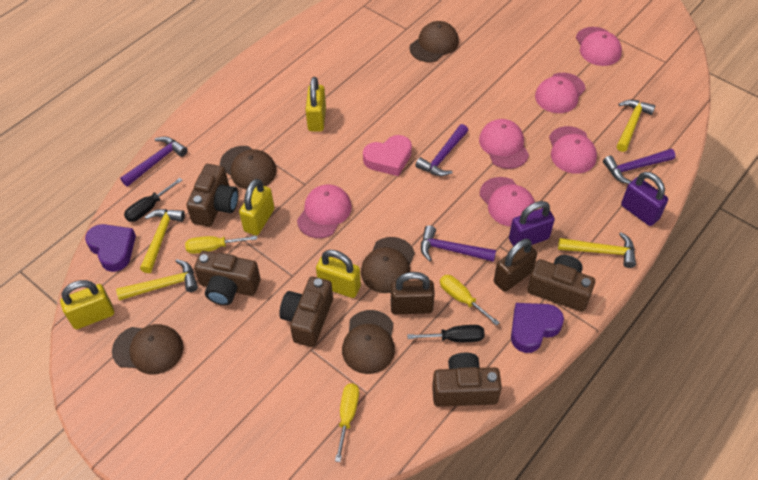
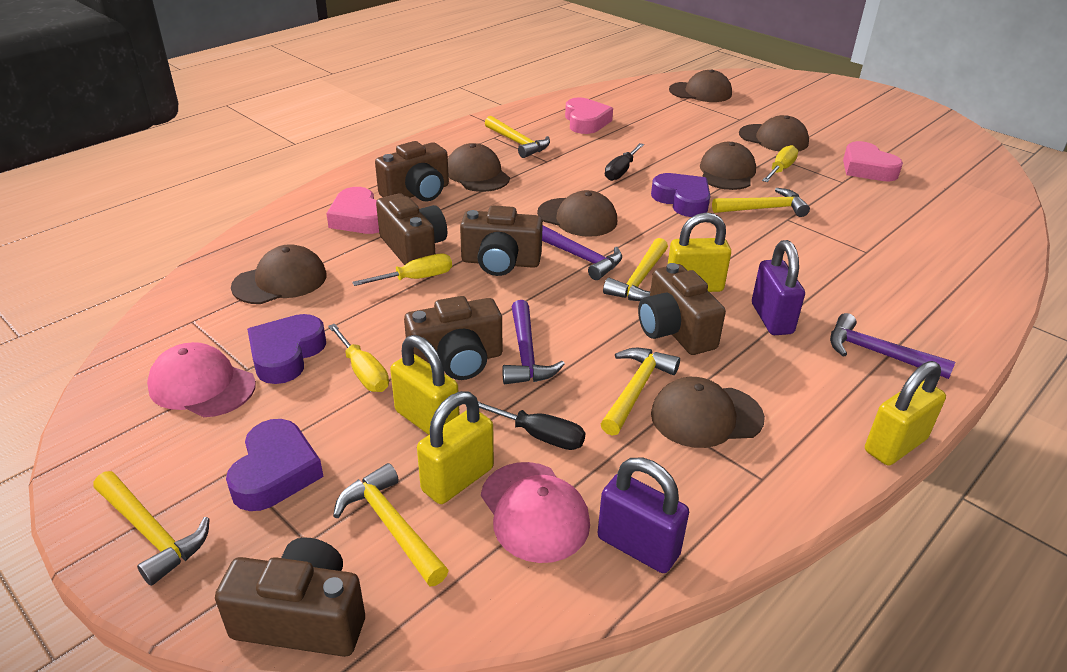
brown camera: [186,164,238,227] [194,251,260,305] [279,276,333,347] [432,353,502,407] [527,255,595,312] = 5 -> [215,538,365,657] [375,141,449,201] [376,193,447,265] [404,296,502,380] [460,205,543,276] [638,263,726,355] = 6
brown cap: [112,324,184,374] [220,146,277,189] [342,310,395,374] [361,237,415,293] [410,21,459,62] = 5 -> [231,244,327,304] [448,143,510,192] [537,190,617,237] [651,377,765,448] [669,69,732,102] [700,142,756,190] [739,115,809,152] = 7
brown padlock: [391,272,435,315] [494,239,537,292] = 2 -> none = 0
pink cap: [297,184,352,238] [479,119,529,169] [480,177,535,227] [535,73,585,113] [549,126,597,174] [576,27,622,66] = 6 -> [147,342,256,417] [481,462,590,563] = 2
pink heart: [363,135,412,176] = 1 -> [326,187,379,234] [565,97,613,134] [843,141,903,181] = 3
purple hammer: [120,136,188,187] [415,124,468,176] [421,225,496,262] [603,149,676,184] = 4 -> [502,300,565,384] [542,225,622,280] [830,313,955,379] = 3
purple heart: [85,224,136,272] [511,303,564,353] = 2 -> [226,419,324,511] [247,314,326,384] [651,173,710,217] = 3
yellow hammer: [116,259,198,300] [140,209,185,273] [558,232,636,268] [617,100,656,152] = 4 -> [94,471,210,586] [333,463,449,587] [485,116,550,158] [601,348,680,436] [603,238,668,301] [712,188,810,217] = 6

